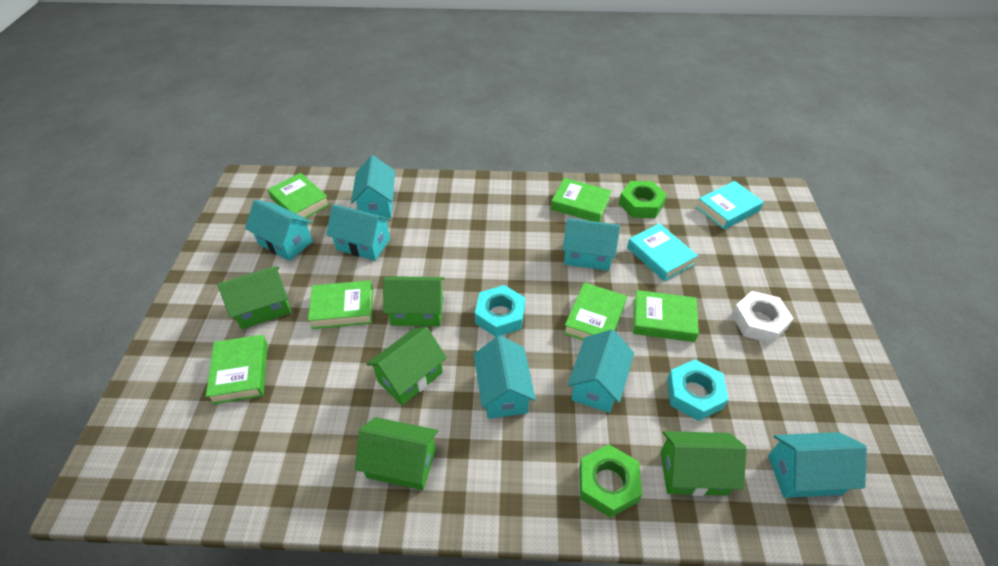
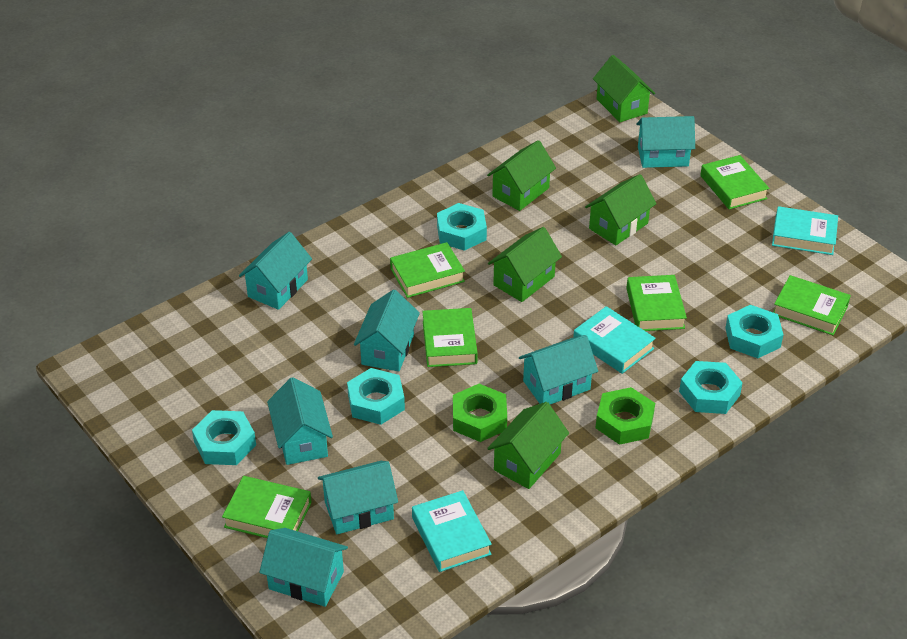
turquoise book: [627,223,698,281] [696,181,764,229] = 2 -> [412,490,492,572] [573,306,656,374] [772,206,838,255] = 3
turquoise nut: [475,285,525,337] [667,359,729,421] = 2 -> [192,410,256,465] [347,368,405,425] [437,203,487,251] [679,361,743,414] [725,305,783,358] = 5
white nut: [731,291,794,343] = 1 -> none = 0

